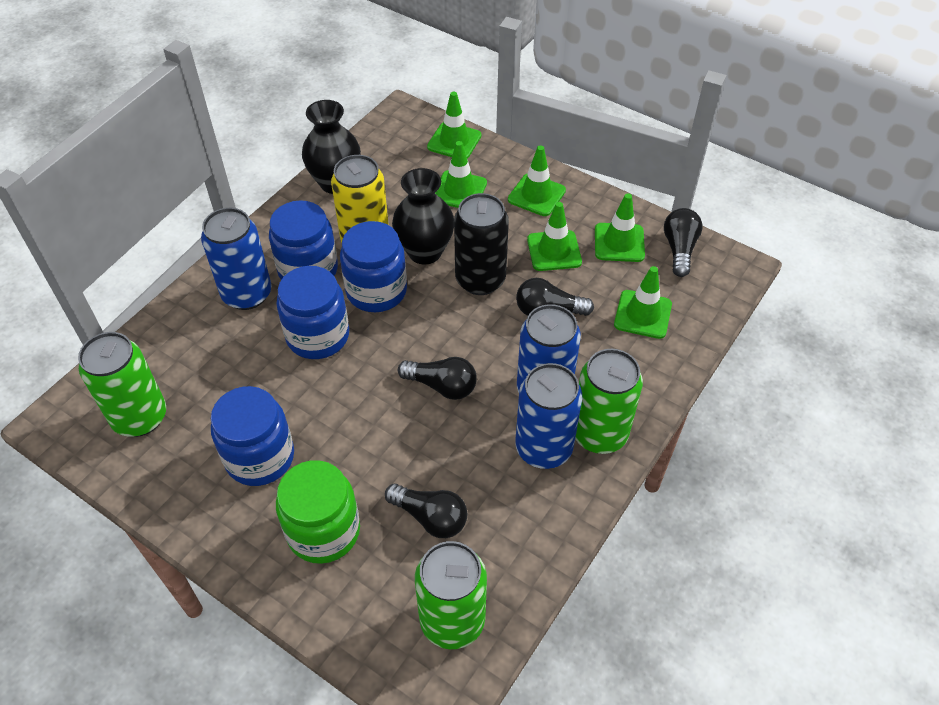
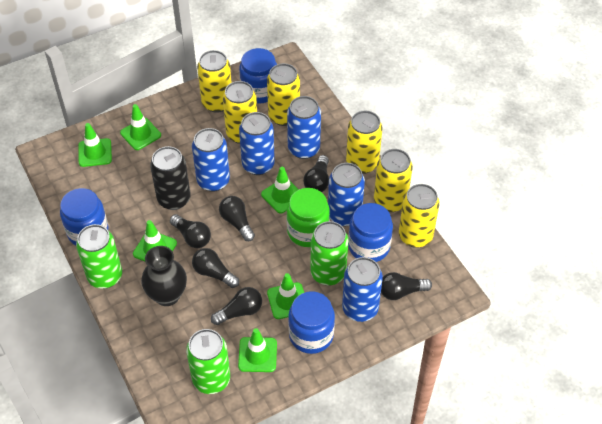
black light bulb: [385,484,467,538] [398,357,477,400] [516,278,594,316] [664,208,702,277] = 4 -> [170,214,211,248] [192,248,239,288] [211,287,262,325] [219,196,255,241] [303,155,329,192] [381,272,432,300] = 6
black vase: [302,100,361,194] [392,168,454,265] = 2 -> [141,246,187,306] = 1
blue can: [201,208,271,310] [515,363,582,469] [517,304,581,392] = 3 -> [192,128,230,192] [239,112,275,175] [287,96,321,159] [328,163,365,226] [342,257,383,322] = 5
yellow can: [331,155,389,242] = 1 -> [197,50,231,113] [223,81,257,144] [267,63,300,126] [346,111,383,174] [374,149,413,212] [399,184,440,248] = 6

